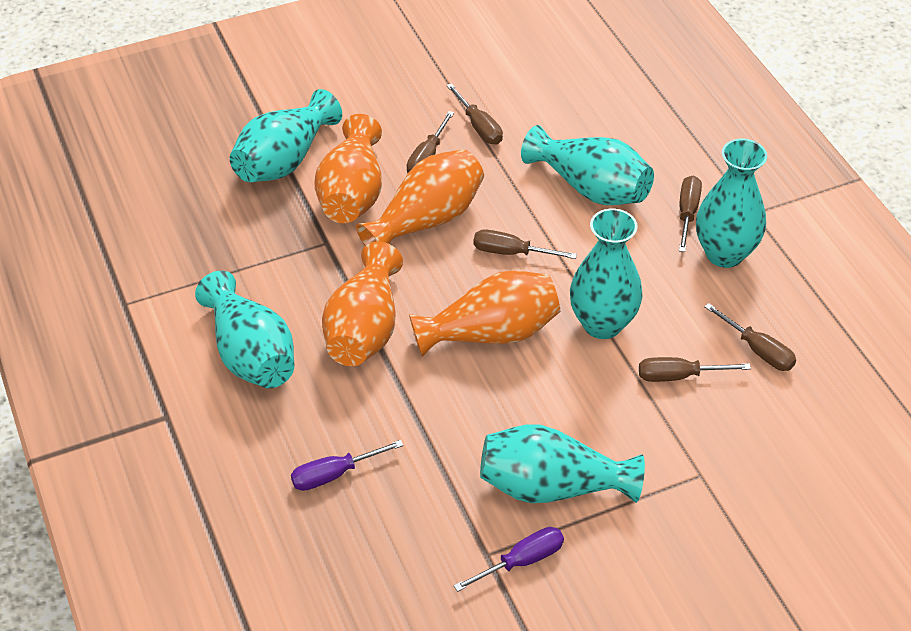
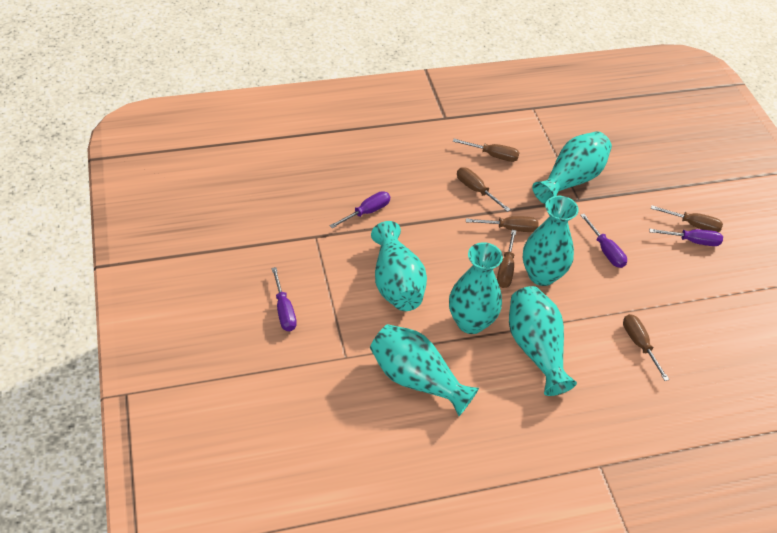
orange vase: [315,114,382,223] [322,242,403,366] [356,149,484,246] [409,270,560,357] = 4 -> none = 0
purple screwdriver: [291,440,404,491] [453,527,564,592] = 2 -> [272,267,297,331] [329,191,391,228] [580,214,627,268] [649,229,723,246] = 4

